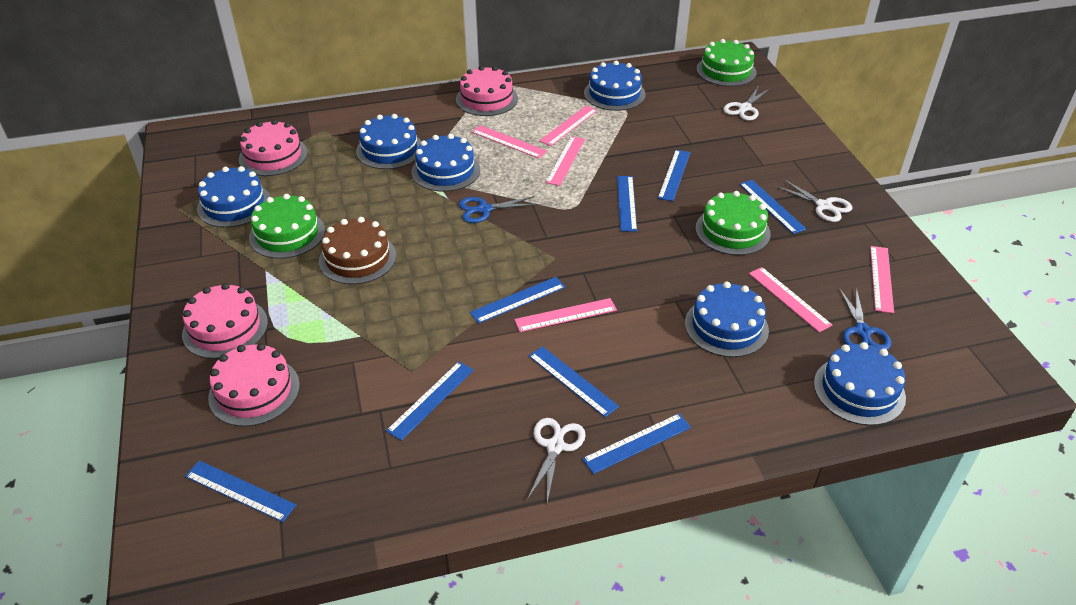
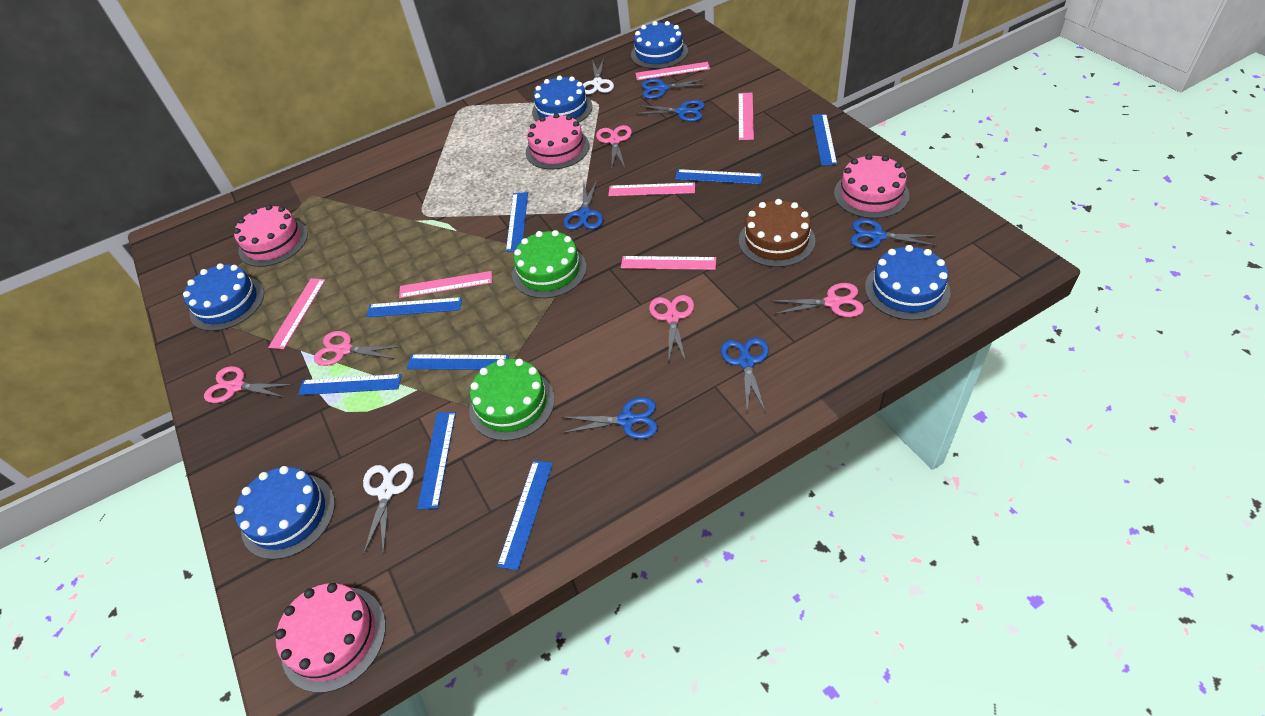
blue cake: [197,166,270,227] [356,114,421,169] [412,134,480,192] [584,61,646,111] [685,282,769,357] [814,342,906,426] = 6 -> [183,263,264,331] [234,466,335,560] [532,75,593,122] [631,21,688,69] [865,245,950,320] = 5
blue scissors: [459,196,538,223] [840,288,891,350] = 2 -> [561,397,658,439] [564,180,603,230] [636,100,705,122] [641,78,708,99] [721,337,769,413] [850,219,938,249] = 6
green cake: [249,194,325,259] [696,191,771,255] [697,39,757,86] = 3 -> [469,359,555,441] [512,230,587,298] = 2
pink scissors: none = 0 -> [204,366,293,403] [314,331,401,366] [596,125,632,170] [649,295,694,364] [771,283,864,317] = 5
white scissors: [527,418,586,503] [723,87,771,121] [775,179,853,222] = 3 -> [363,463,414,556] [583,58,614,95] = 2

